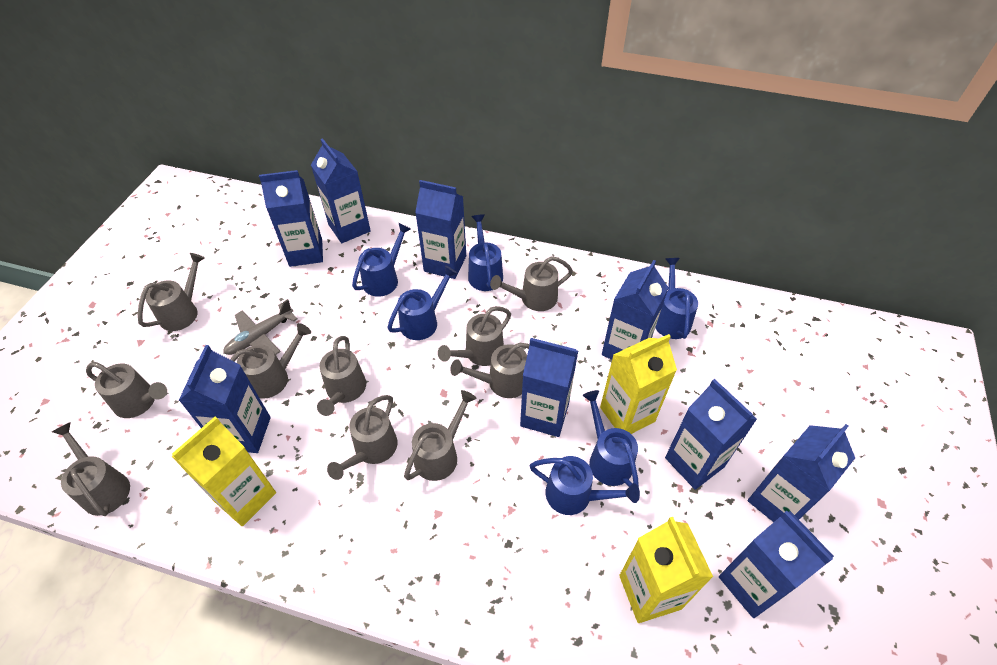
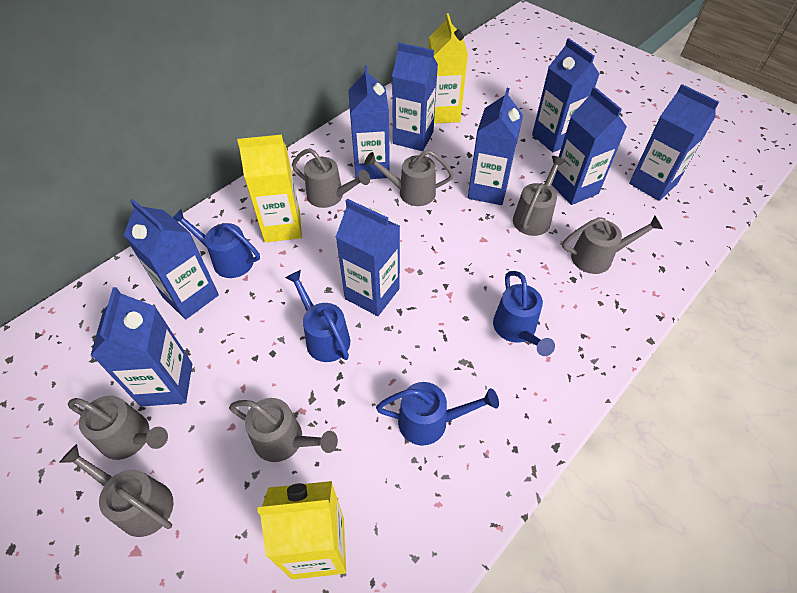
blue watering can: [352,223,411,297] [387,265,458,340] [468,214,503,291] [529,456,640,515] [582,390,639,487] [655,258,698,339] = 6 -> [173,209,260,278] [285,270,350,362] [376,382,499,445] [493,271,555,356] = 4
grey plane: [223,299,298,355] = 1 -> none = 0
grey watering can: [52,422,130,516] [86,362,167,418] [138,253,205,331] [230,323,311,399] [317,336,366,416] [327,395,398,480] [404,390,476,481] [438,306,511,366] [450,343,529,398] [490,256,573,311] = 10 -> [59,444,173,537] [68,396,168,460] [229,398,338,462] [292,148,370,208] [364,150,454,206] [513,156,566,236] [562,215,663,274] = 7

